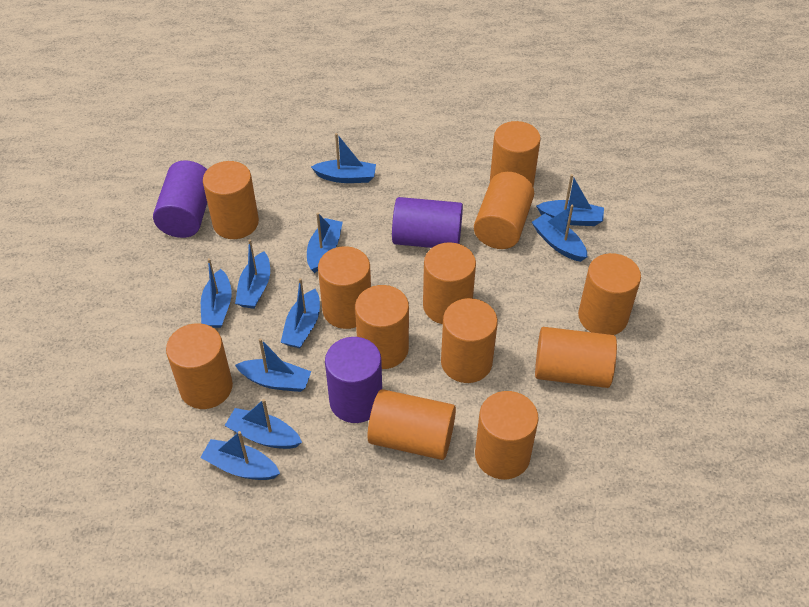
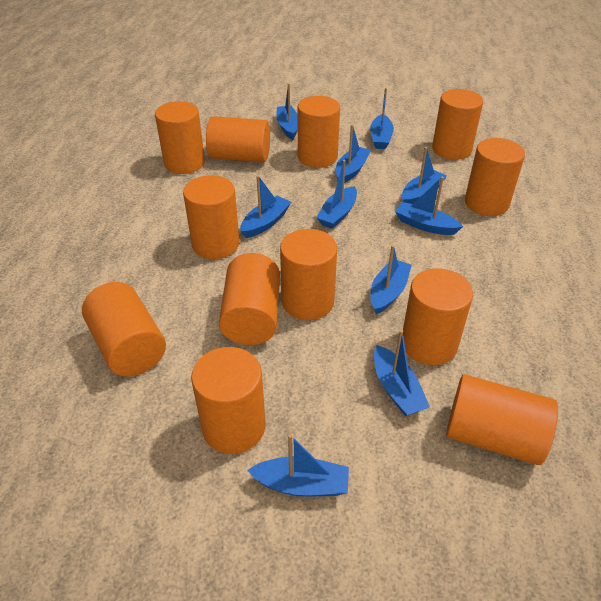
purple cylinder: [153,160,207,238] [325,337,382,423] [392,197,463,248] = 3 -> none = 0

